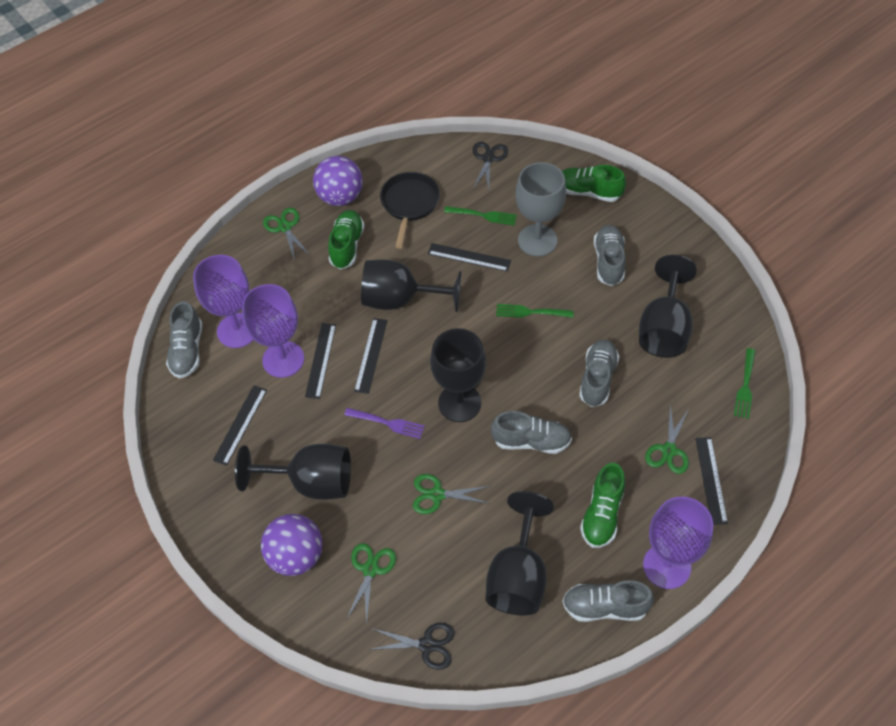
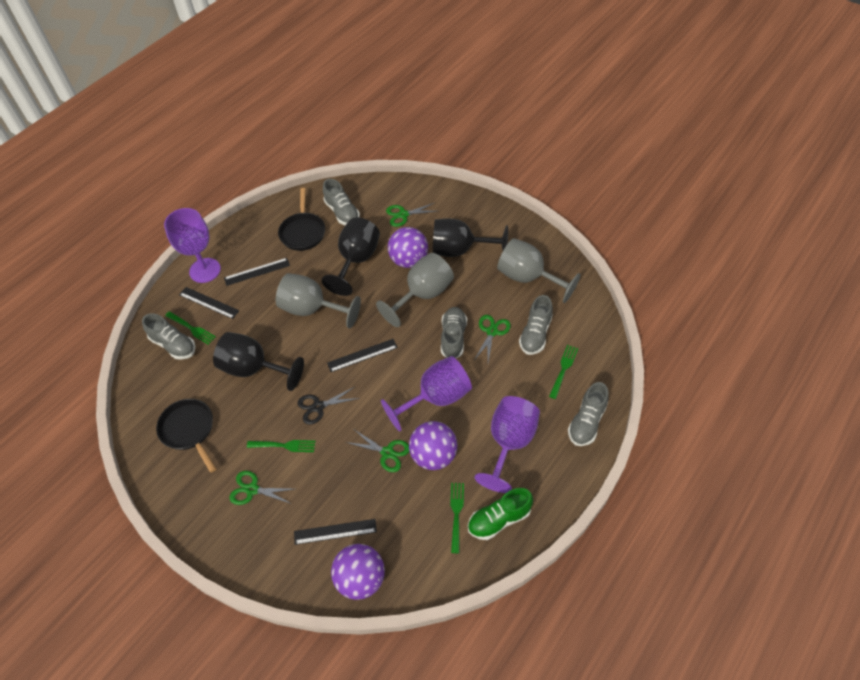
black goblet: [235,444,351,500] [361,259,461,312] [430,328,486,422] [486,491,554,615] [639,255,697,358] = 5 -> [213,332,304,391] [322,217,380,296] [433,218,508,257] = 3
black pan: [380,172,440,249] = 1 -> [156,399,216,473] [278,188,325,251] = 2
black ruler: [213,385,267,466] [305,323,336,399] [354,318,388,394] [428,243,511,272] [695,437,728,525] = 5 -> [179,287,239,319] [224,258,290,286] [294,519,377,545] [327,339,398,372] = 4
black scissors: [368,623,454,670] [473,142,508,190] = 2 -> [297,386,360,425] = 1
green fork: [444,206,517,225] [496,304,574,318] [734,348,755,419] = 3 -> [165,311,216,345] [247,440,316,452] [450,483,464,553] [549,345,578,399] = 4
green shoe: [328,210,364,269] [562,165,626,202] [580,463,625,548] = 3 -> [468,488,533,540] = 1
grey goblet: [515,162,566,256] = 1 -> [276,273,361,328] [376,253,454,327] [497,238,581,303] = 3
purple ball: [261,514,323,576] [313,156,363,206] = 2 -> [331,544,385,600] [388,227,428,268] [409,421,457,470] = 3
purple fork: [344,408,425,439] = 1 -> none = 0

